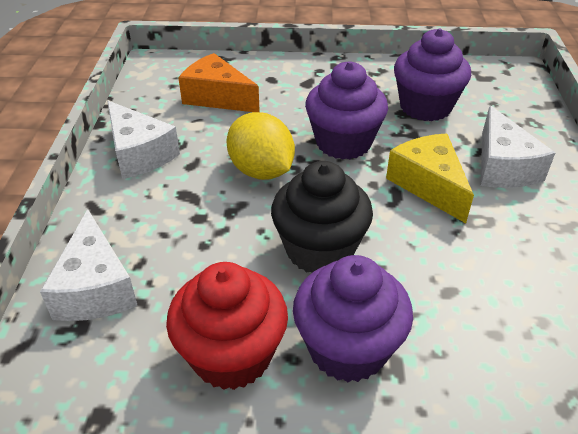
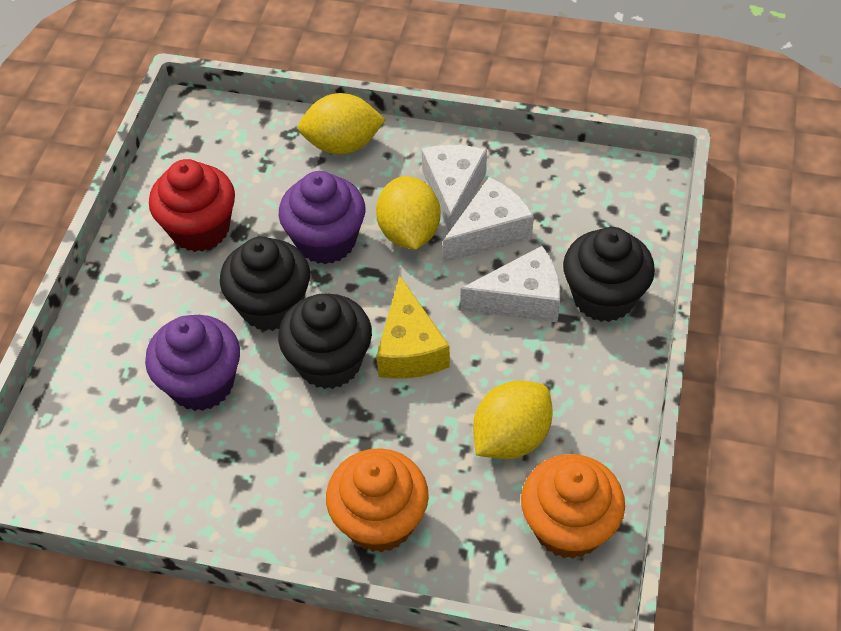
black cupcake: [271,161,373,273] = 1 -> [220,236,310,331] [278,294,372,389] [563,227,655,322] = 3
orange cheese: [178,53,260,112] = 1 -> none = 0
orange cupcake: none = 0 -> [326,448,429,553] [521,454,625,559] = 2
purple cupcake: [293,255,413,382] [305,61,388,160] [394,28,471,121] = 3 -> [145,315,240,411] [279,171,365,264] = 2
yellow lemon: [226,112,295,180] = 1 -> [298,93,386,155] [376,176,440,250] [473,380,553,459] = 3

